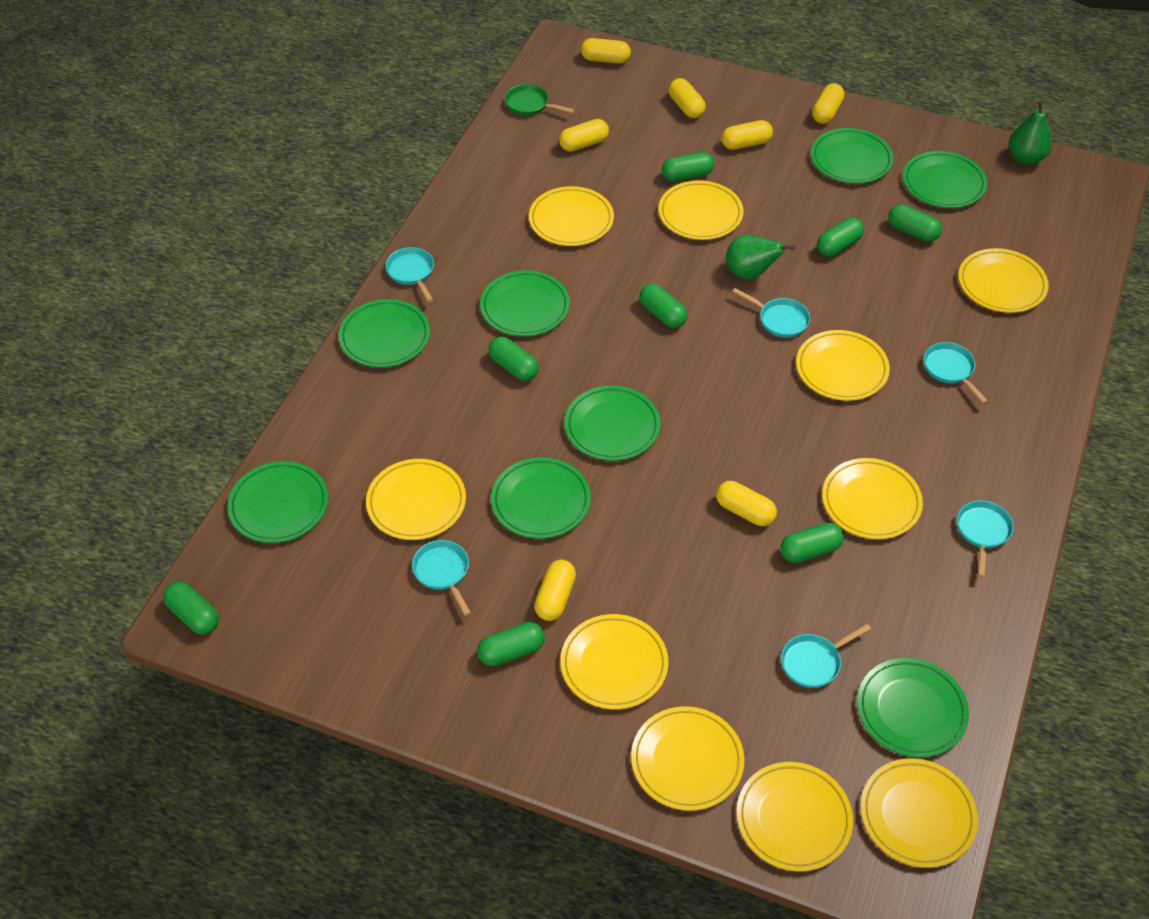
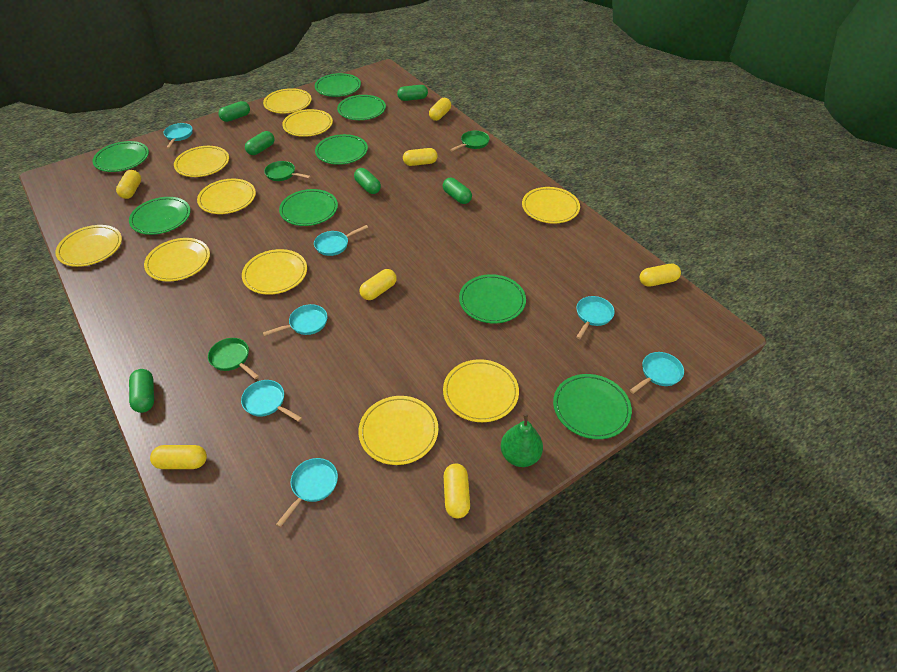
green capsule: [163,582,219,635] [477,622,545,666] [488,336,539,381] [639,284,687,328] [662,152,715,182] [780,522,844,563] [817,217,864,257] [888,204,942,242] = 8 -> [129,369,154,413] [218,101,250,122] [245,131,274,155] [354,168,381,194] [397,85,428,101] [443,178,472,204] = 6
green pan: [505,84,575,116] = 1 -> [208,338,259,379] [264,161,311,181] [450,131,490,152] = 3
green pear: [726,234,795,279] [1009,100,1052,165] = 2 -> [501,413,543,467] = 1
turquoise pan: [385,247,434,302] [412,540,471,616] [732,288,810,338] [781,623,871,688] [924,342,988,404] [957,500,1014,577] = 6 -> [164,123,193,149] [241,380,302,422] [263,304,327,336] [276,458,338,527] [314,225,368,256] [576,296,615,339] [630,352,684,394] = 7

